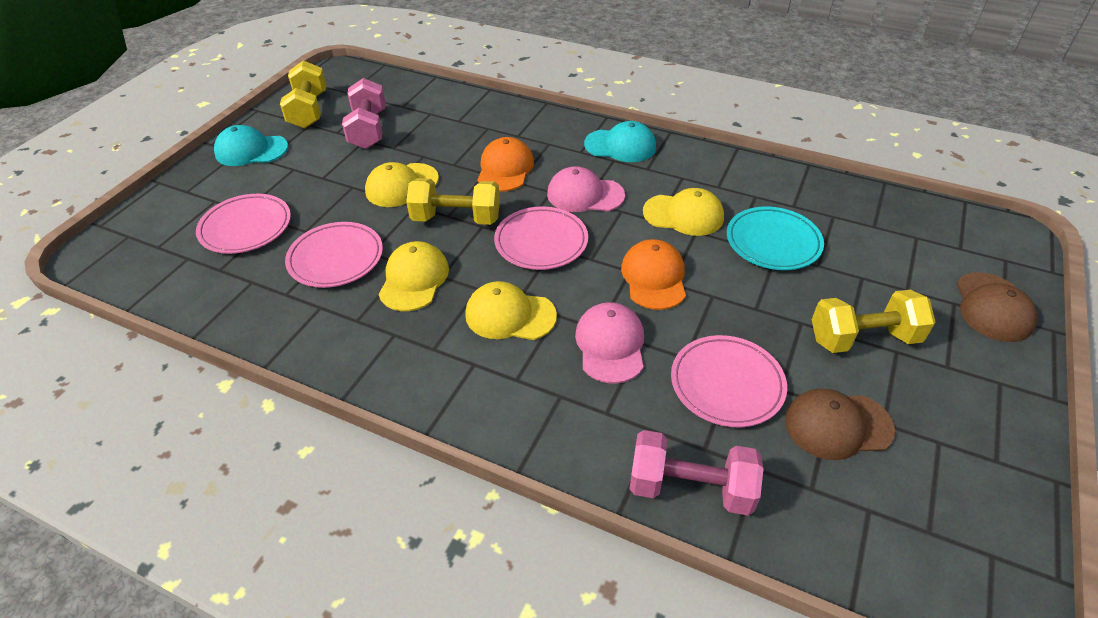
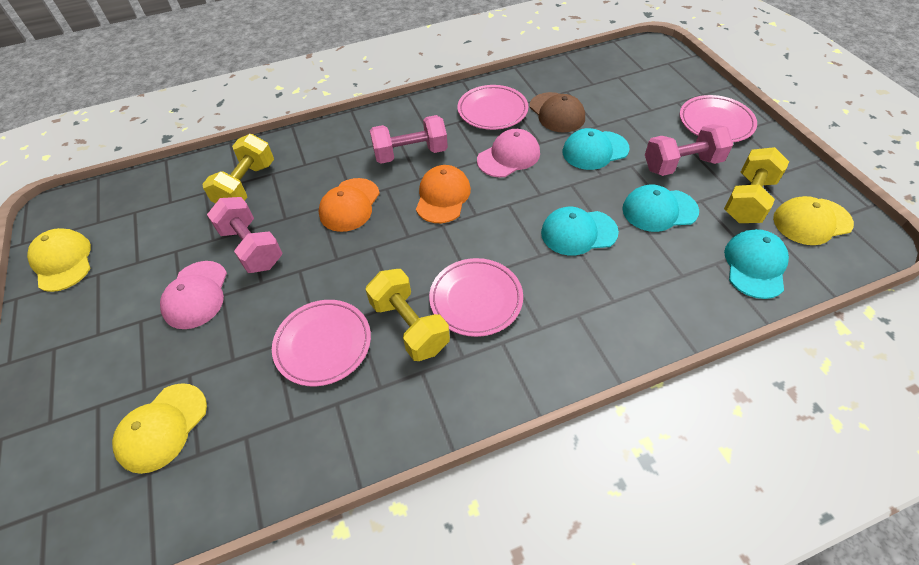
brown cap: [785,388,895,460] [957,272,1037,342] = 2 -> [530,92,585,132] = 1
pink dumbbell: [342,78,386,149] [630,430,764,516] = 2 -> [207,197,282,273] [370,115,448,164] [645,124,733,176] = 3
turquoise cap: [214,125,288,166] [584,121,656,162] = 2 -> [541,207,619,256] [562,128,630,170] [622,185,699,232] [724,229,789,299] = 4
turquoise plate: [727,207,824,270] = 1 -> none = 0
yellow cap: [365,162,439,207] [378,241,449,311] [465,281,557,340] [643,188,724,236] = 4 -> [27,228,91,292] [112,383,207,474] [773,196,854,245] = 3

